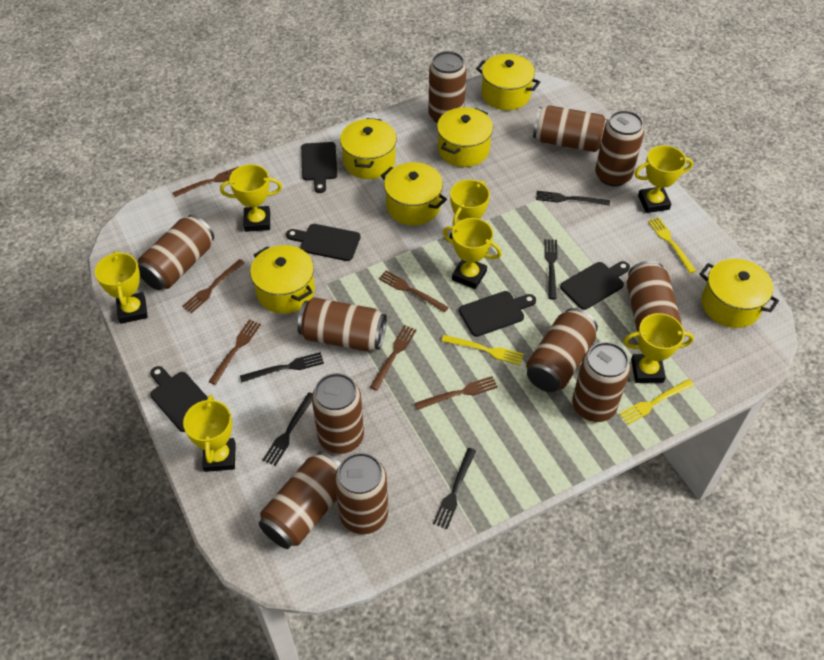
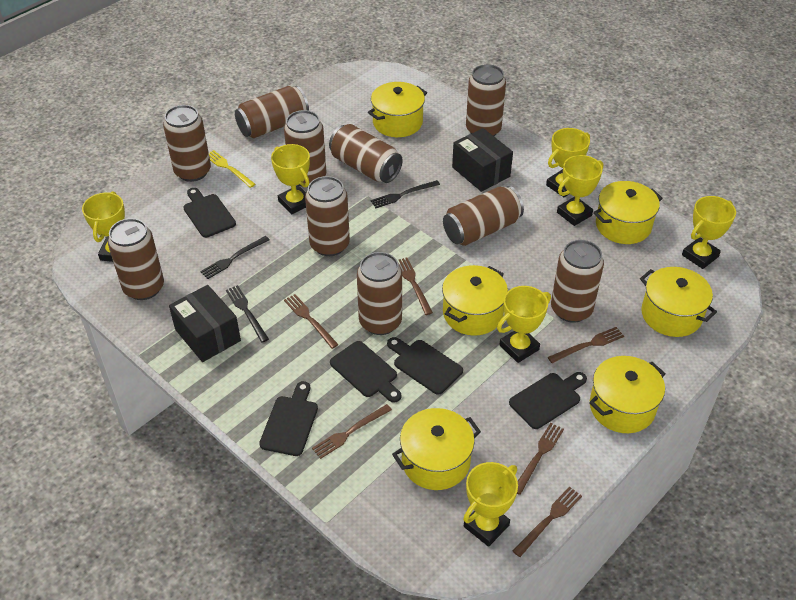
black box: none = 0 -> [169,285,241,362] [452,128,513,192] = 2
black fork: [240,352,324,382] [263,392,313,466] [433,448,476,529] [536,191,610,206] [544,239,558,300] = 5 -> [200,236,269,279] [226,285,269,343] [371,180,440,208] = 3
brown can: [138,215,214,290] [259,451,341,549] [297,297,387,352] [312,373,364,454] [334,453,388,534] [428,51,467,123] [526,308,598,392] [533,105,608,152] [572,342,631,422] [595,110,644,187] [627,261,682,332] = 11 -> [108,218,164,300] [163,105,211,182] [235,86,309,138] [284,110,326,187] [305,176,350,256] [329,124,403,183] [357,252,402,335] [443,186,524,246] [466,64,506,136] [551,240,604,323] = 10
yellow fork: [442,335,524,365] [619,379,694,424] [648,217,696,273] = 3 -> [209,150,256,188] = 1

